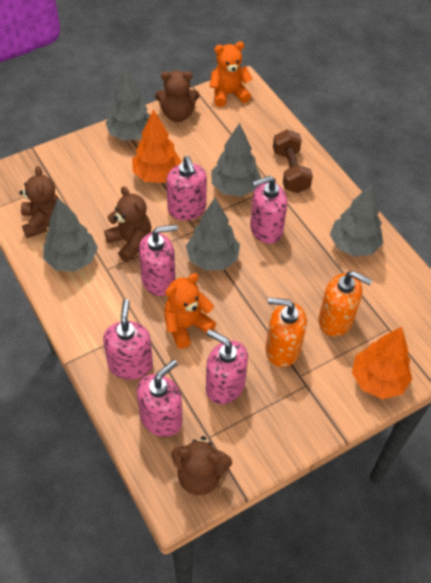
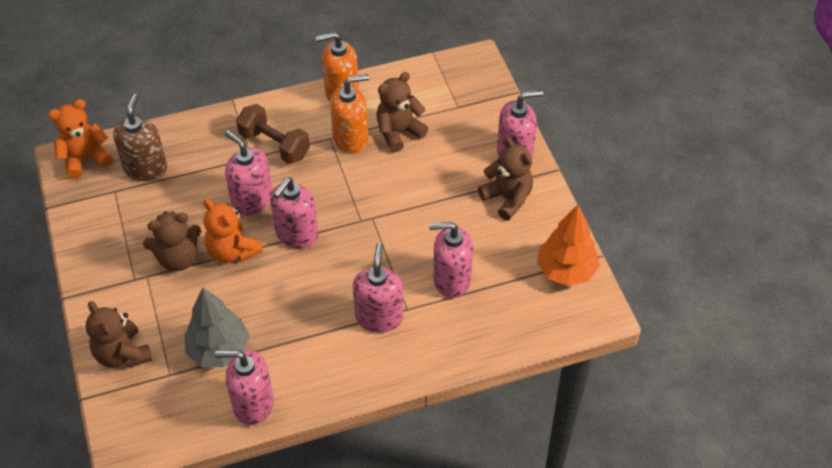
brown soap dispenser: none = 0 -> [113,94,167,181] = 1
grey tree: [43,198,98,272] [105,67,150,141] [186,198,240,270] [212,123,262,196] [330,184,383,257] = 5 -> [184,287,250,367] = 1
orange tree: [132,109,182,183] [352,327,412,399] = 2 -> [537,205,600,286] = 1

